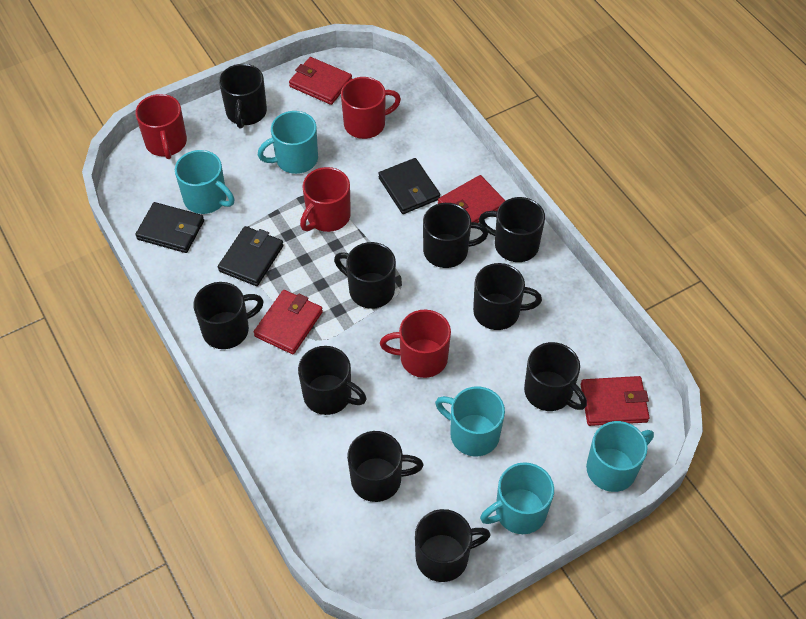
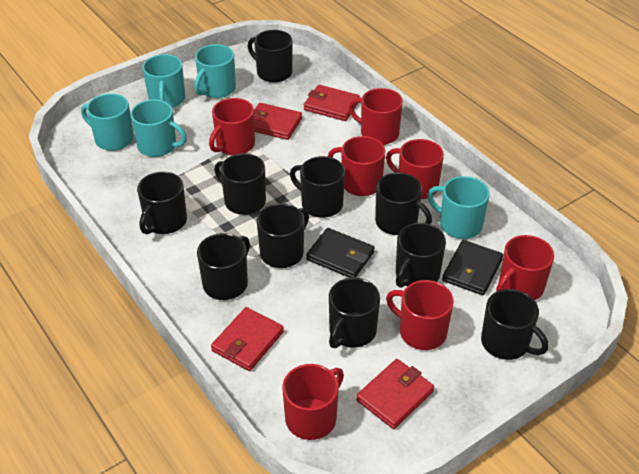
black wallet: [135,202,204,253] [218,226,284,286] [378,158,440,214] = 3 -> [306,228,374,278] [442,240,503,295] = 2
red mug: [135,94,187,159] [300,167,351,232] [341,77,401,139] [380,310,451,378] = 4 -> [209,98,255,155] [282,364,344,440] [328,136,385,196] [349,88,403,145] [386,139,444,199] [386,280,454,350] [496,235,554,300] = 7

